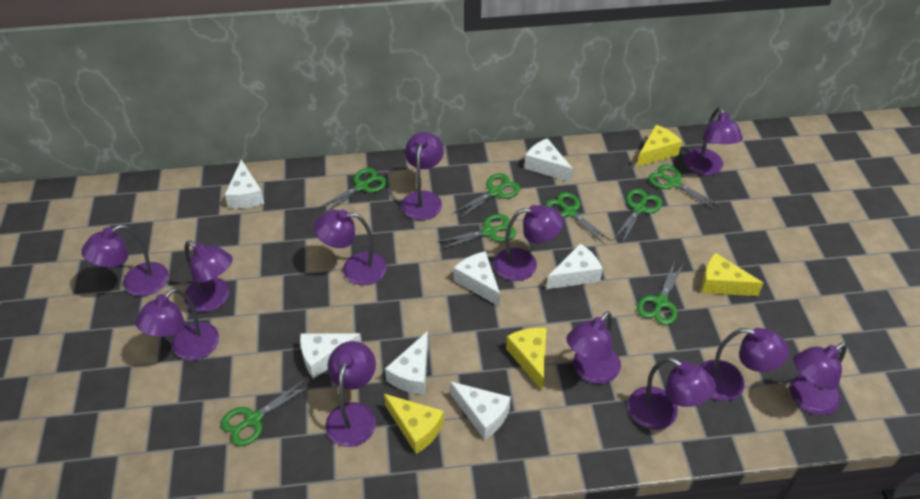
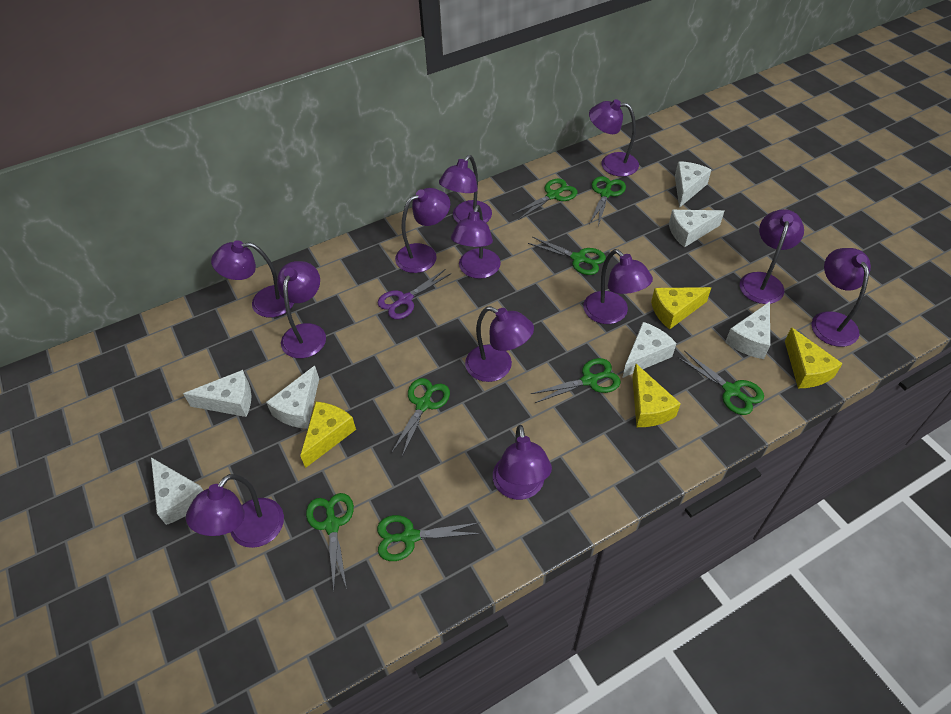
purple scissors: none = 0 -> [378,269,452,319] = 1

